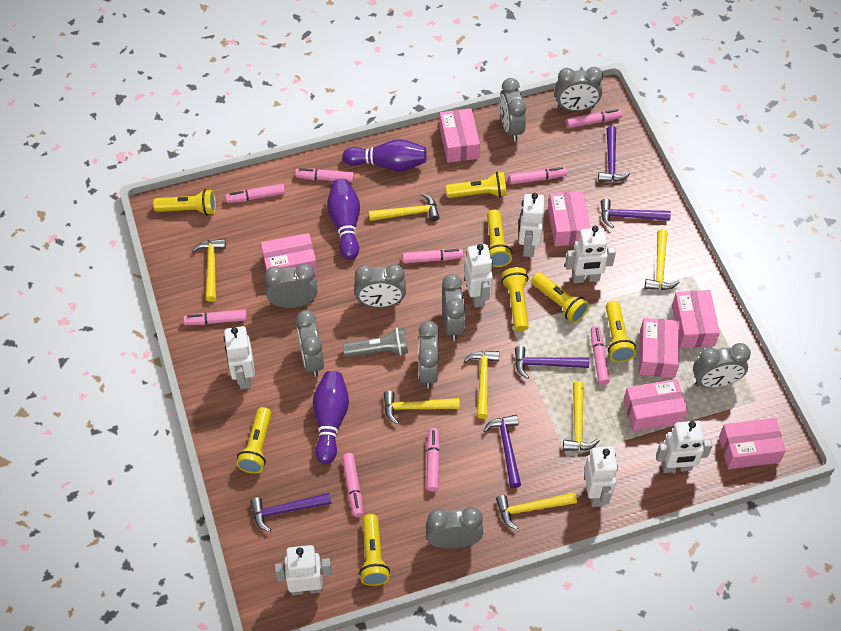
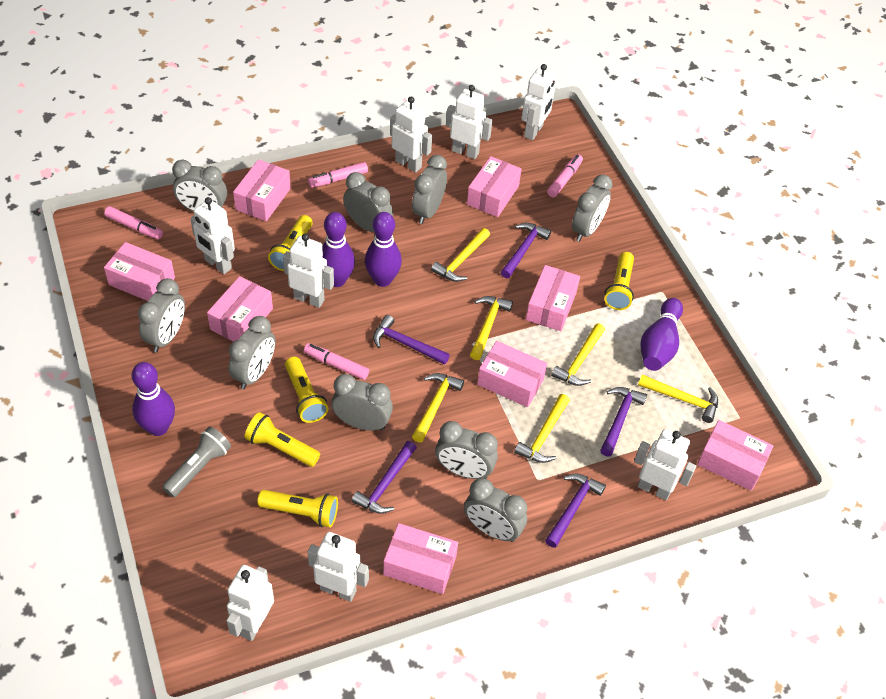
pink box: [261,233,317,275] [439,108,480,163] [548,191,590,246] [624,379,688,431] [639,318,679,378] [672,290,720,348] [719,418,786,469] = 7 -> [104,242,175,301] [207,276,273,342] [233,159,291,221] [383,523,458,594] [467,156,522,217] [477,341,547,407] [526,265,580,331] [697,420,773,491] = 8
pink marker: [183,309,247,325] [226,184,285,203] [295,168,354,182] [342,453,363,517] [402,249,463,264] [427,428,440,492] [509,167,567,185] [566,109,622,128] [591,326,610,385] = 9 -> [104,206,163,239] [304,343,369,380] [308,162,368,188] [547,154,583,197] = 4
purple bowling pin: [313,371,349,464] [327,179,360,260] [343,139,427,172] = 3 -> [132,362,175,436] [322,212,355,287] [365,212,402,287] [640,298,683,371] = 4
white robot: [224,326,255,389] [275,545,332,595] [464,244,493,308] [519,193,544,257] [565,226,616,283] [584,446,618,507] [656,421,712,473] = 7 -> [190,197,235,274] [226,565,274,641] [283,233,334,308] [308,532,369,602] [390,96,432,173] [446,85,493,159] [521,64,555,140] [634,429,696,500] = 8
yellow flashlight: [153,189,216,215] [236,407,272,474] [359,514,390,586] [446,172,507,198] [487,210,512,267] [501,267,529,331] [531,272,589,323] [606,301,636,362] = 8 -> [245,412,320,467] [257,490,338,527] [268,215,313,271] [285,357,328,423] [604,252,634,310] = 5
yellow hammer: [192,239,226,302] [368,193,440,221] [384,391,460,425] [464,351,499,419] [496,492,577,530] [563,381,600,451] [645,229,680,290] = 7 -> [412,373,464,443] [431,228,490,282] [470,296,513,360] [514,394,570,463] [551,323,605,386] [638,375,718,423] = 6

